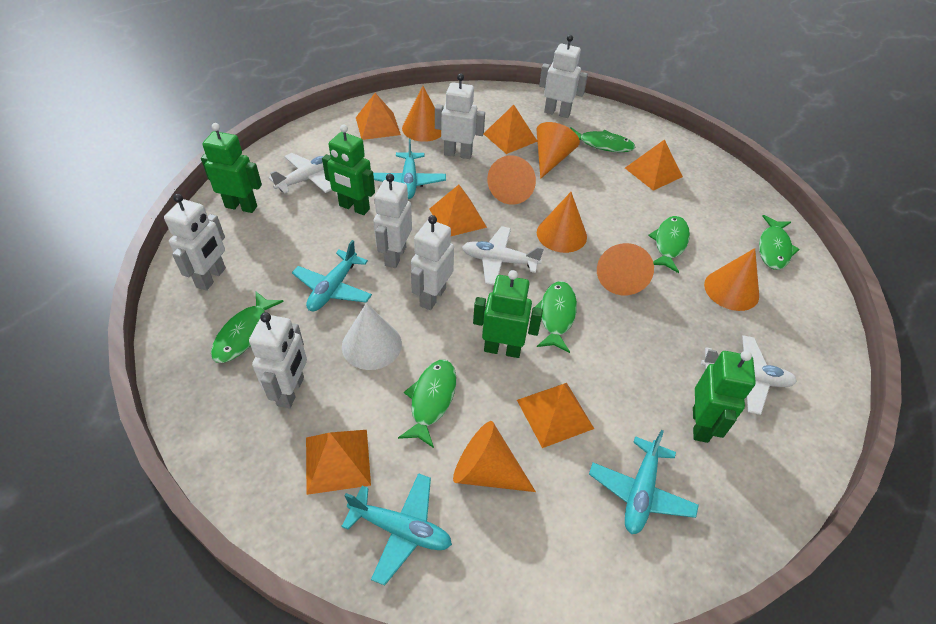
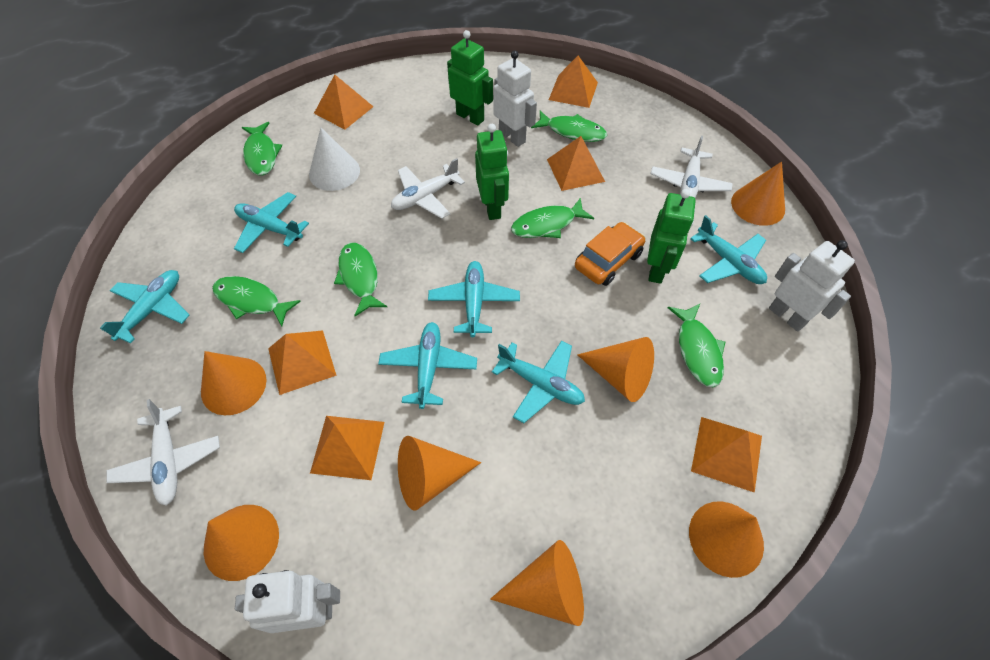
green robot: [201,123,262,213] [322,124,375,215] [473,270,543,358] [693,351,756,443] = 4 -> [447,30,493,126] [475,124,509,220] [647,189,696,284] = 3
orange car: none = 0 -> [575,222,645,286] = 1
turquoise plane: [292,240,372,311] [341,473,452,586] [373,139,446,199] [589,430,699,534] = 4 -> [100,270,189,344] [234,192,309,253] [378,322,477,409] [428,261,520,337] [492,341,585,423] [690,215,767,284] = 6
white robot: [164,194,226,291] [249,312,307,408] [373,174,412,268] [411,215,454,310] [435,73,485,159] [539,35,588,118] = 6 -> [235,570,340,633] [493,50,537,147] [769,240,855,332] = 3

